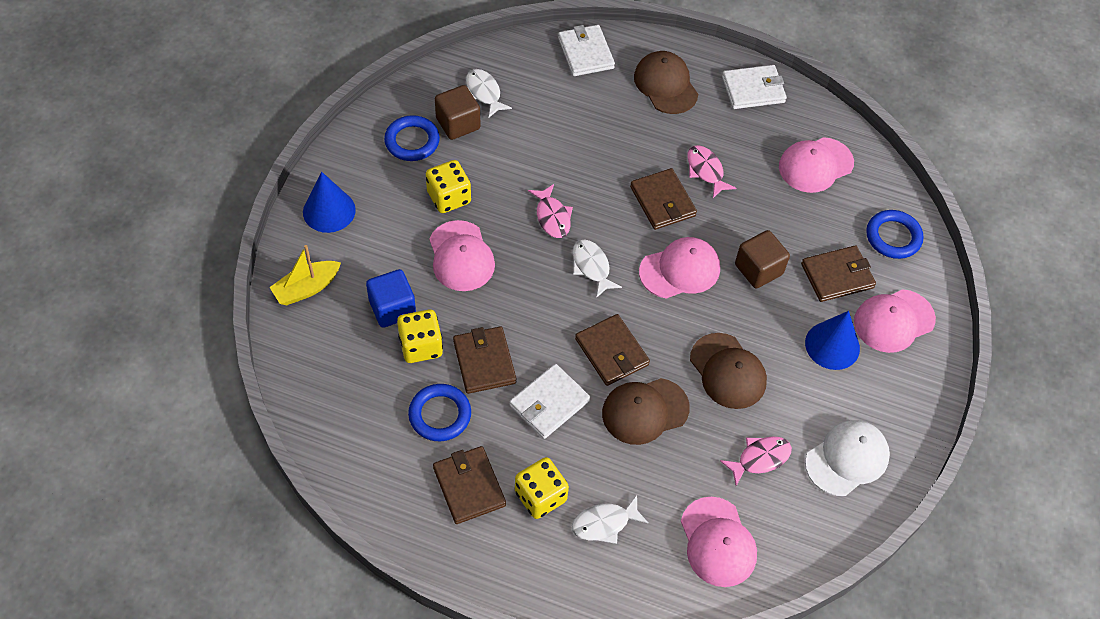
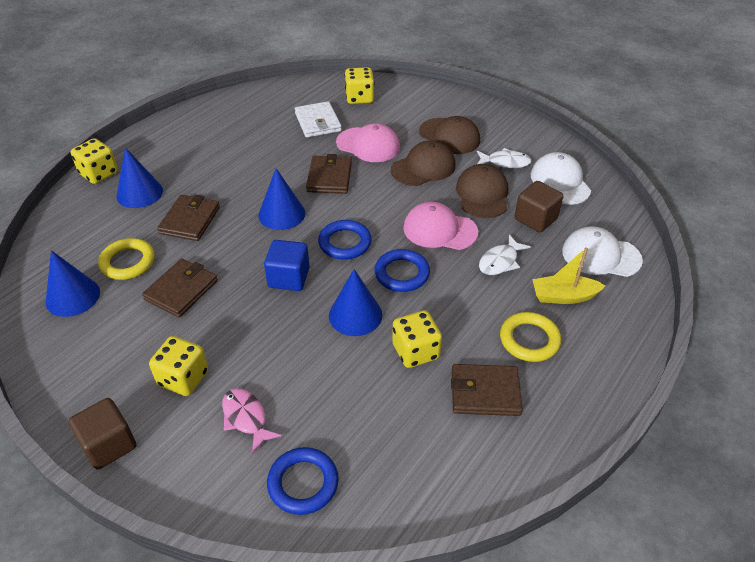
blue cone: [303,172,356,233] [805,311,860,370] = 2 -> [45,250,100,317] [117,147,163,208] [258,168,305,230] [329,269,382,336] = 4
brown wallet: [433,446,506,524] [453,326,516,394] [575,314,650,386] [630,168,697,230] [801,245,876,302] = 5 -> [142,258,218,318] [157,195,220,241] [306,154,352,194] [451,364,523,416] = 4
pink cap: [429,220,495,291] [639,237,720,299] [681,497,757,587] [779,137,854,193] [854,289,936,353] = 5 -> [336,123,400,162] [403,202,478,250] = 2
pink fish: [528,184,573,238] [687,145,736,198] [720,436,792,486] = 3 -> [222,388,281,454] = 1
white cap: [805,420,890,496] = 1 -> [531,152,591,205] [562,226,643,277] = 2
white fish: [466,69,512,117] [572,495,648,544] [573,239,622,298] = 3 -> [477,148,532,168] [479,235,531,275] = 2
white wallet: [509,364,590,439] [558,25,615,76] [722,65,787,109] = 3 -> [295,101,342,138] = 1
yellow dice: [397,309,443,363] [426,160,471,213] [515,457,569,519] = 3 -> [71,138,118,184] [149,336,208,396] [345,67,374,104] [392,310,442,368] = 4
yellow ring: none = 0 -> [98,238,155,280] [500,312,561,362] = 2

